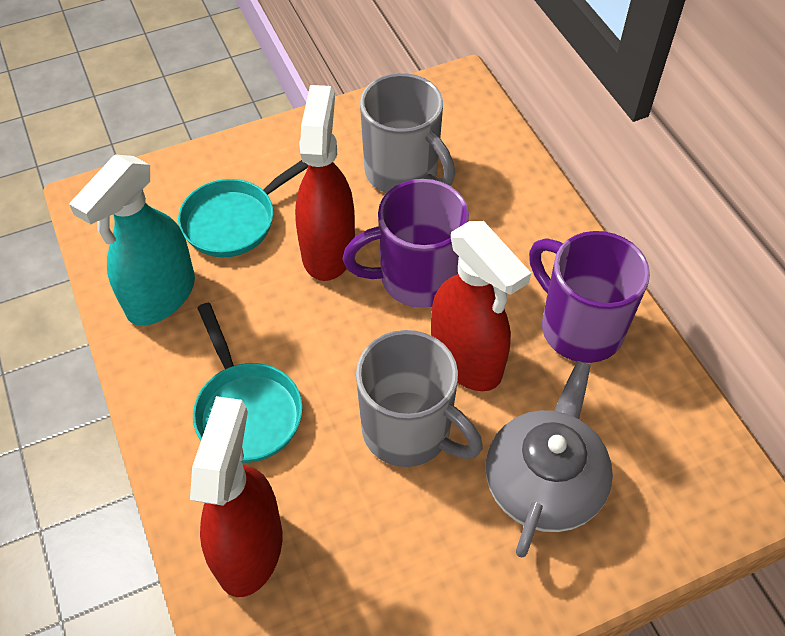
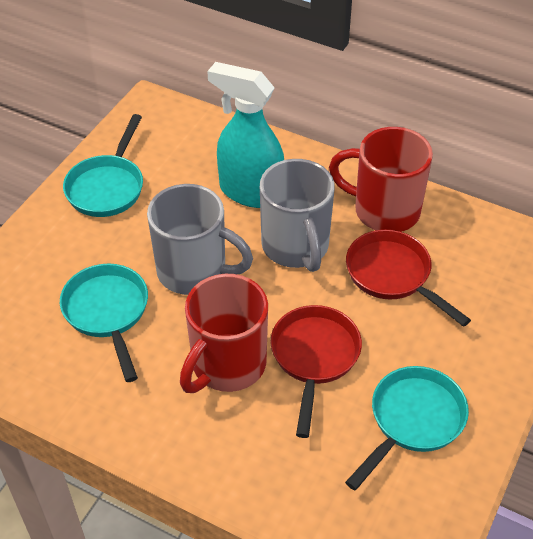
grey teapot: [486,361,613,558] = 1 -> none = 0
purple mug: [343,179,469,308] [529,231,650,363] = 2 -> none = 0
red mug: none = 0 -> [180,274,268,393] [329,127,433,232] = 2
red pan: none = 0 -> [270,305,362,438] [346,230,471,327] = 2
red spray bottle: [190,396,282,597] [295,85,355,281] [431,221,531,391] = 3 -> none = 0
turquoise pan: [178,160,308,257] [193,303,303,463] = 2 -> [60,264,148,382] [63,114,143,217] [345,366,469,490] = 3

